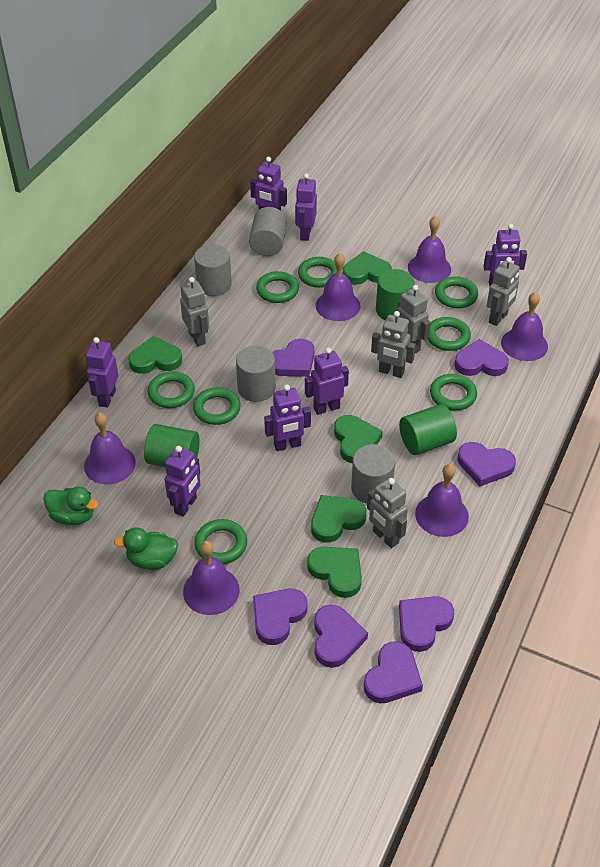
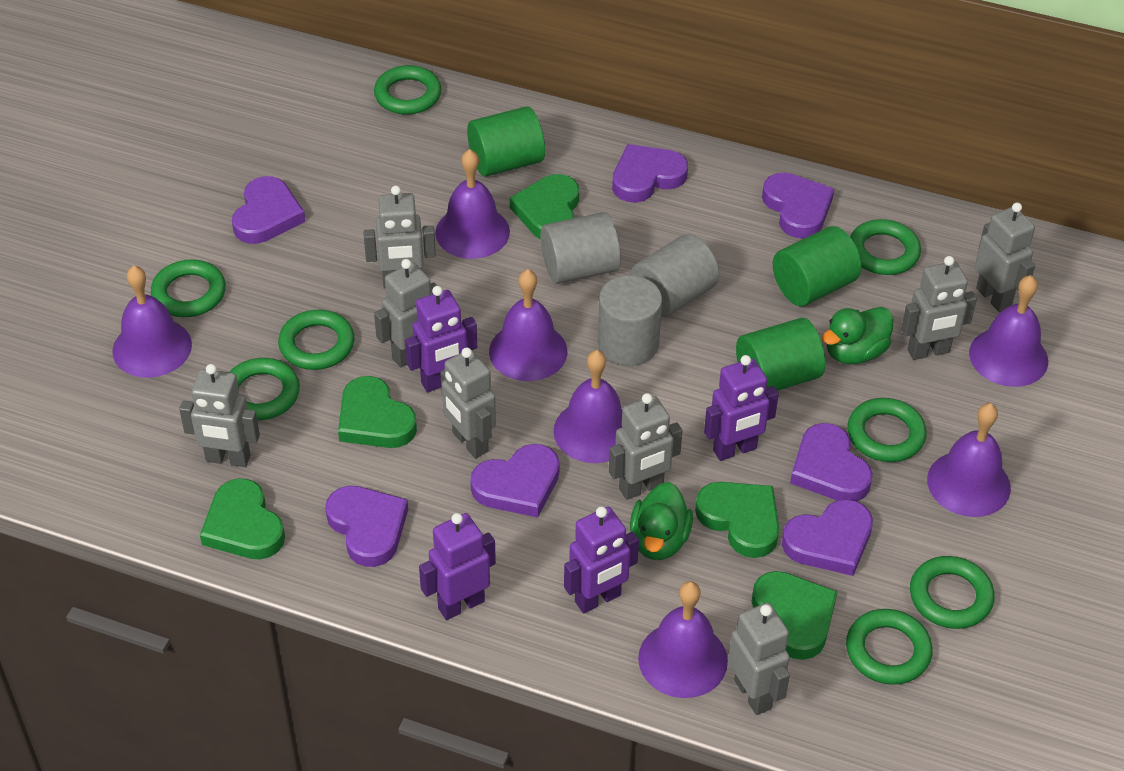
grey cylinder: [194,244,232,296] [236,346,276,402] [249,207,287,256] [351,444,395,504] = 4 -> [541,212,621,284] [598,275,662,366] [630,234,719,317] = 3
grey robot: [180,277,209,347] [367,478,408,548] [371,311,416,378] [397,285,431,353] [487,257,520,326] = 5 -> [179,364,260,467] [363,186,436,288] [374,259,438,367] [440,348,496,458] [609,393,683,500] [728,603,790,715] [901,256,977,360] [975,203,1035,313] = 8
purple bell: [84,413,136,484] [183,541,240,615] [315,253,361,321] [408,216,451,283] [415,464,469,537] [501,292,548,361] = 6 -> [113,266,192,378] [435,149,510,259] [489,269,567,381] [553,350,622,463] [638,581,728,698] [927,403,1011,517] [969,275,1048,387] = 7
purple robot: [86,337,118,408] [164,446,200,517] [250,157,287,211] [264,385,311,451] [295,173,317,241] [305,348,349,415] [483,224,527,286] = 7 -> [405,286,477,392] [419,513,496,620] [564,507,639,613] [704,355,779,461] = 4

